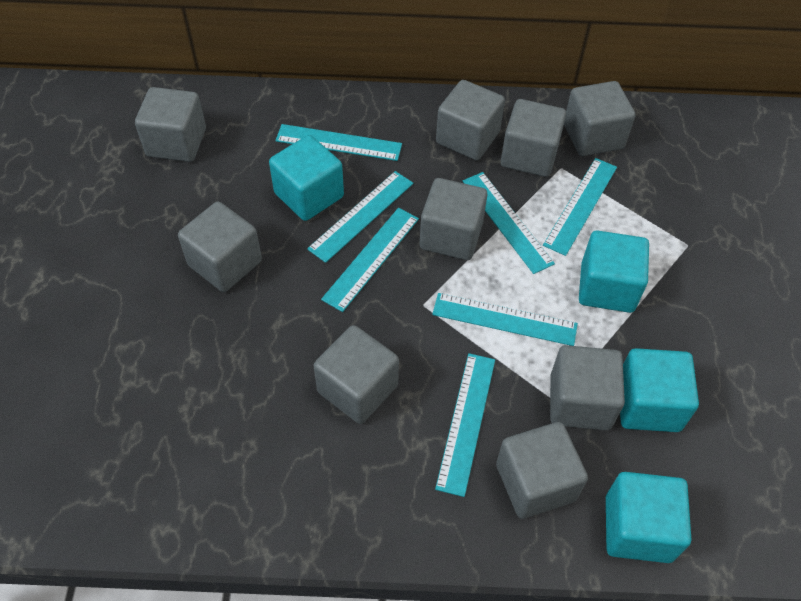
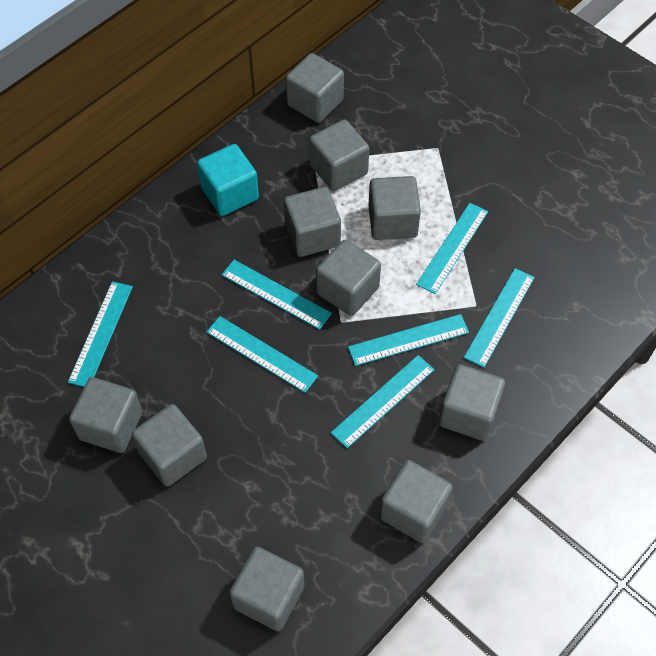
grey cube: [135,87,206,162] [178,202,262,292] [314,325,399,424] [420,178,487,260] [436,80,505,160] [496,422,588,519] [501,99,566,177] [550,345,625,430] [564,81,635,156] = 9 -> [69,377,142,453] [132,404,207,487] [229,547,305,631] [284,187,341,257] [286,53,344,123] [309,119,369,191] [316,240,381,316] [368,176,421,240] [379,460,453,543] [439,364,505,441] = 10
turquoise cube: [269,135,344,221] [579,230,649,313] [606,472,691,563] [620,348,699,432] = 4 -> [197,144,259,216] = 1

